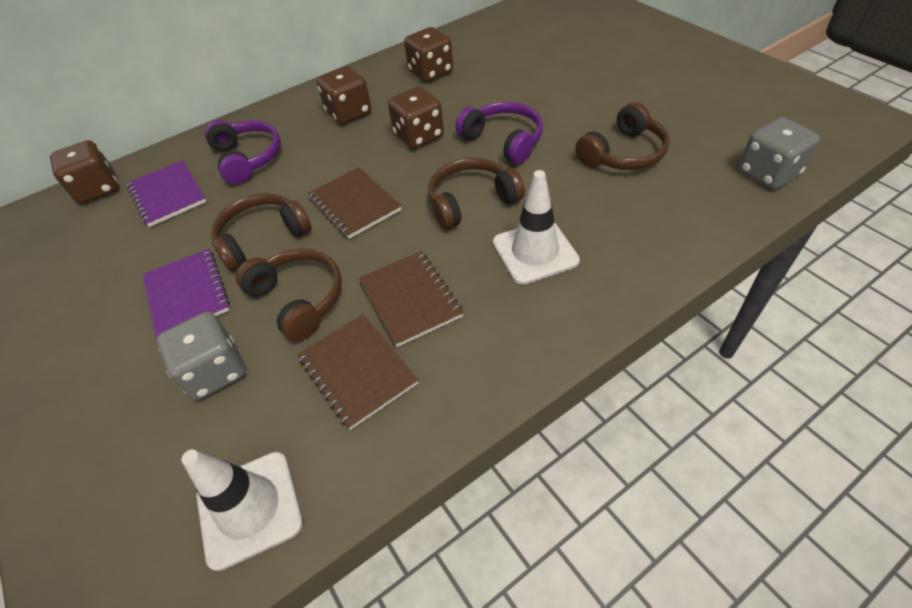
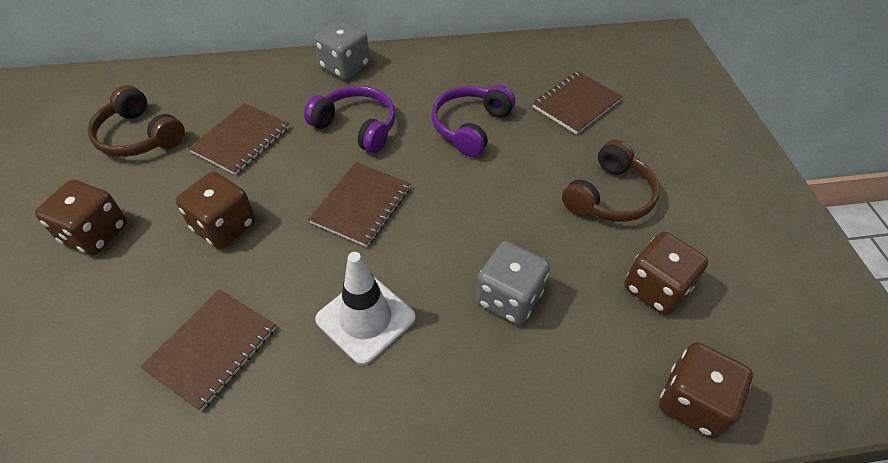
brown headphones: [211,193,311,271] [236,249,342,341] [428,158,525,229] [575,102,669,170] = 4 -> [87,85,185,157] [562,140,660,222] = 2
brown notebook: [297,314,418,430] [308,167,401,239] [359,251,464,347] = 3 -> [141,289,276,411] [188,103,289,175] [308,162,411,247] [532,71,623,135] = 4
purple notebook: [127,160,207,227] [143,249,230,337] = 2 -> none = 0
white traffic cone: [181,450,303,571] [493,170,580,285] = 2 -> [315,252,416,365] = 1

